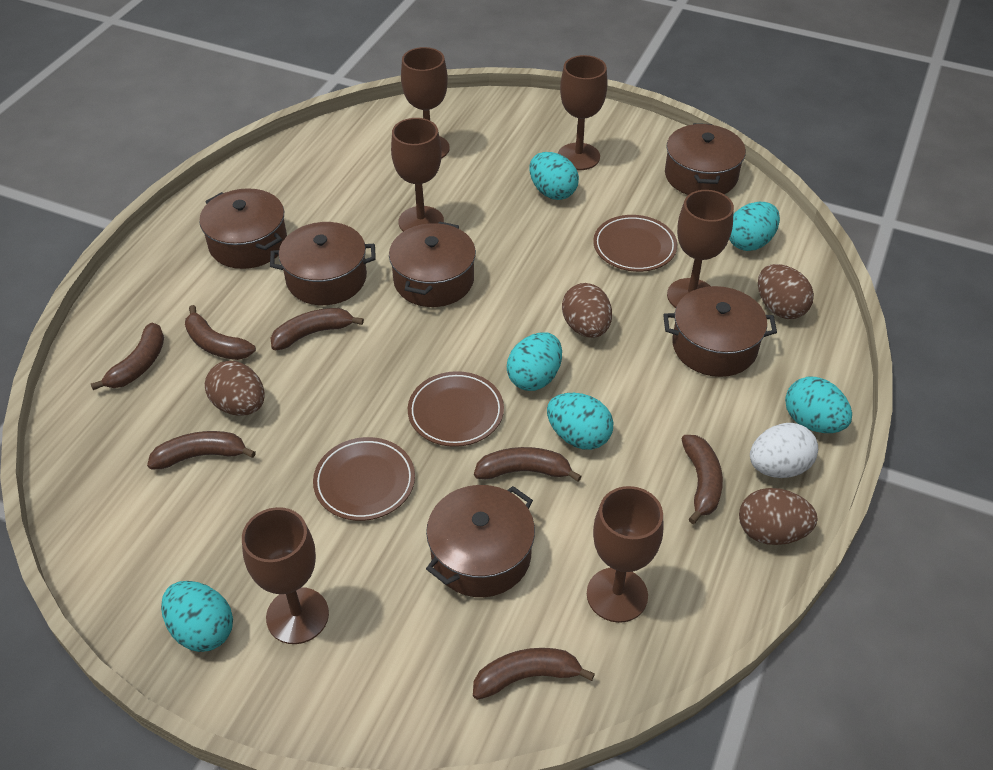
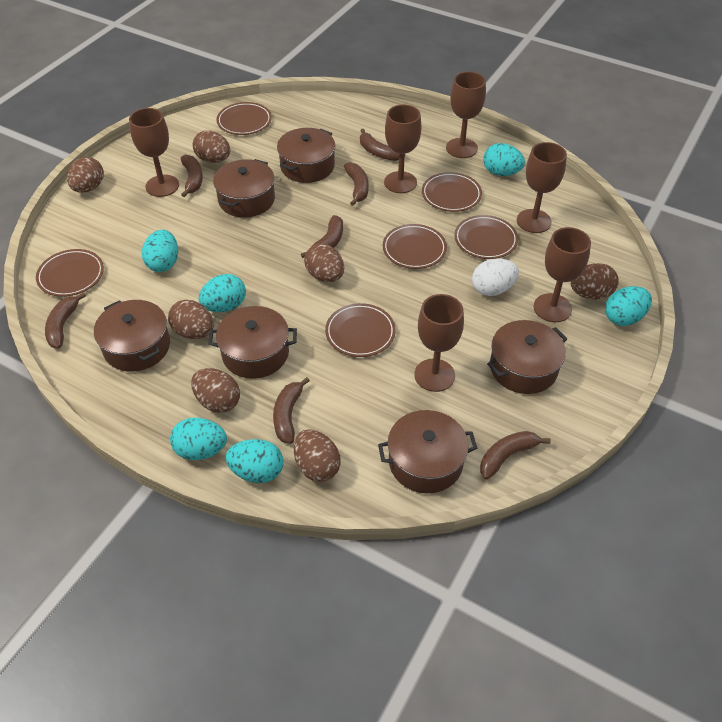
brown egg: [205,361,265,416] [562,283,612,338] [739,488,818,545] [758,264,814,319] = 4 -> [67,157,104,193] [168,300,214,339] [191,368,240,413] [193,130,230,163] [294,429,341,482] [304,244,344,282] [570,263,619,300] = 7
brown plate: [313,437,415,521] [408,371,504,447] [593,215,678,272] = 3 -> [36,249,104,297] [217,102,272,135] [325,303,396,357] [383,224,447,269] [422,172,482,212] [454,215,518,259] = 6

